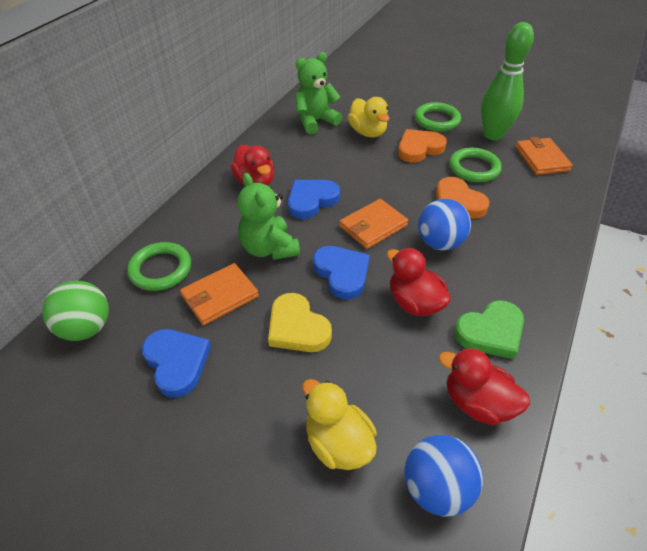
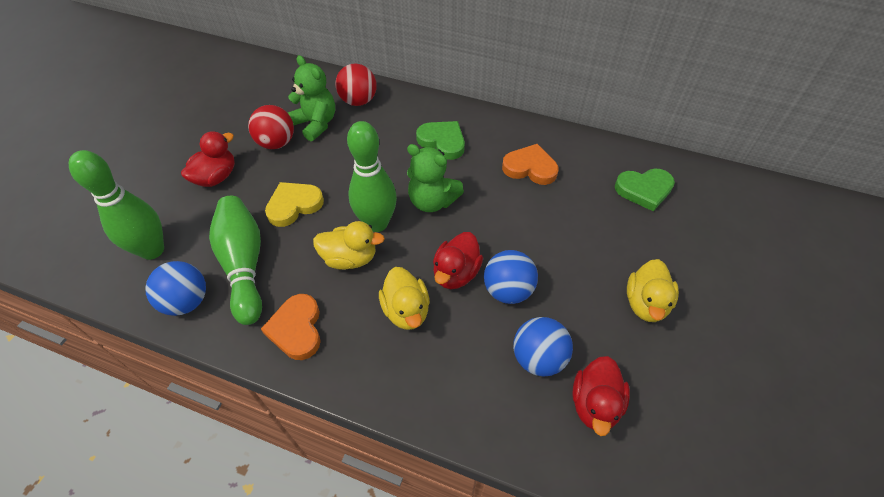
blue ball: [404,435,483,517] [418,199,471,251] = 2 -> [145,261,206,316] [484,250,538,304] [513,317,573,377] = 3
blue heart: [142,329,211,398] [288,180,340,219] [313,246,370,300] = 3 -> none = 0
green ball: [42,281,109,341] = 1 -> none = 0
green bowling pin: [481,22,534,140] = 1 -> [69,150,164,260] [209,196,262,325] [347,121,397,232] = 3
green heart: [454,300,524,359] = 1 -> [416,121,465,160] [615,168,675,211] = 2
green ring: [127,242,191,291] [415,102,461,131] [449,148,502,182] = 3 -> none = 0
orange wallet: [180,263,259,325] [340,199,408,249] [515,137,573,175] = 3 -> none = 0
red ball: none = 0 -> [248,105,294,149] [335,64,377,106] = 2
yellow duck: [302,379,377,470] [348,97,389,137] = 2 -> [313,221,385,270] [379,267,430,330] [627,259,679,322] = 3

